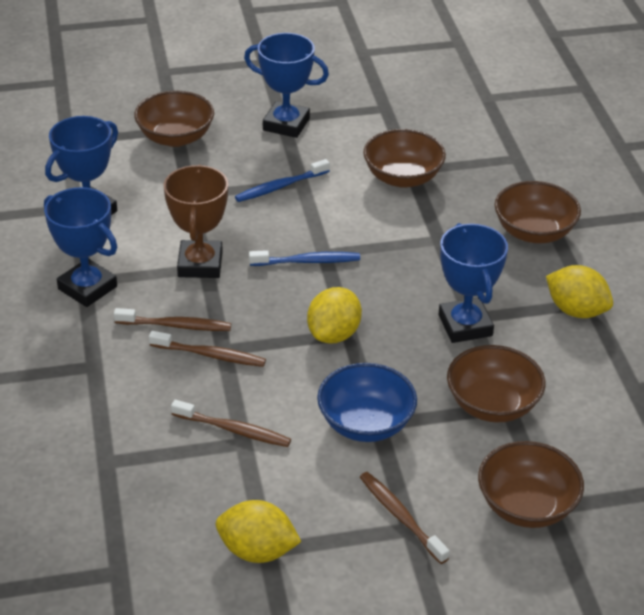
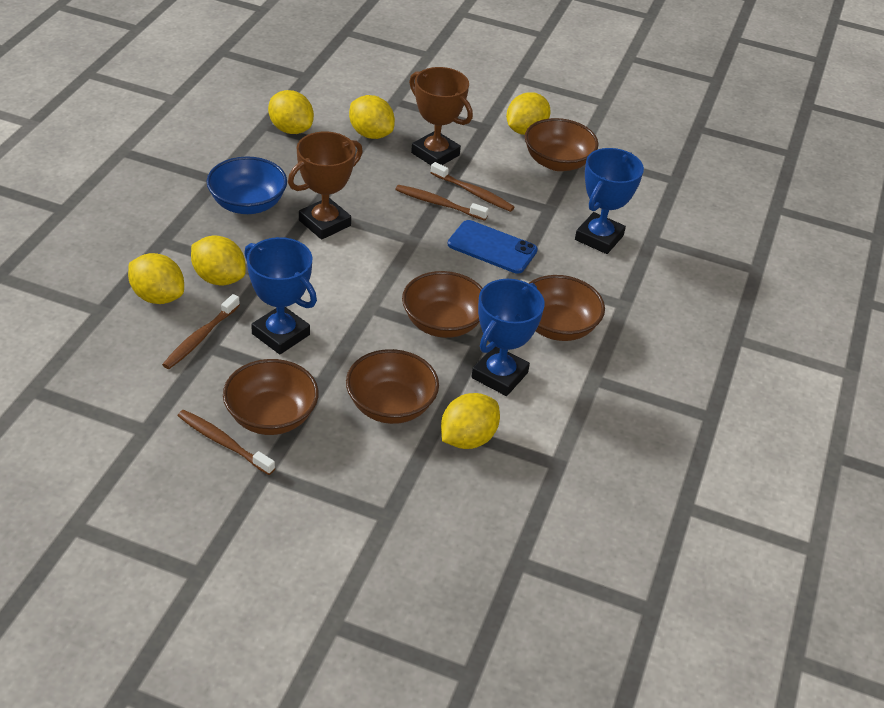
blue phone: none = 0 -> [448,220,538,274] = 1
blue toothbrush: [235,159,330,202] [249,250,360,266] = 2 -> none = 0
blue trophy: [44,187,117,307] [45,116,118,215] [244,33,329,138] [439,223,508,343] = 4 -> [244,237,317,354] [471,279,545,396] [575,148,644,254] = 3
brown trophy: [164,165,228,278] = 1 -> [288,131,363,240] [409,67,473,165] = 2
yellow lemon: [216,500,301,563] [307,287,362,343] [546,265,613,318] = 3 -> [128,253,184,304] [191,235,246,286] [268,90,314,134] [349,95,395,139] [441,393,500,449] [506,92,550,135] = 6

